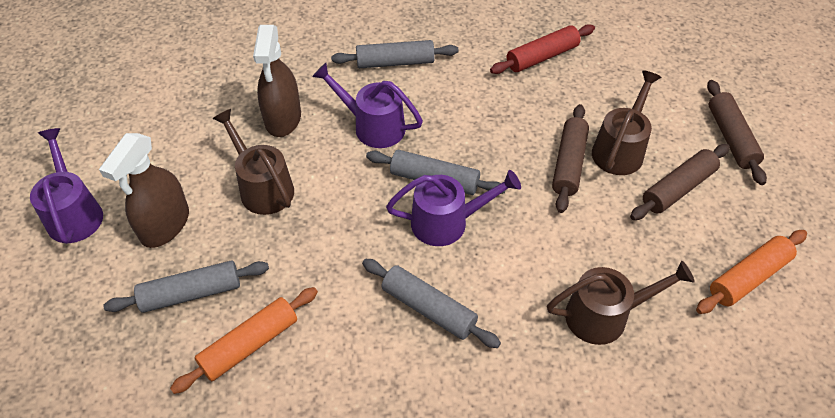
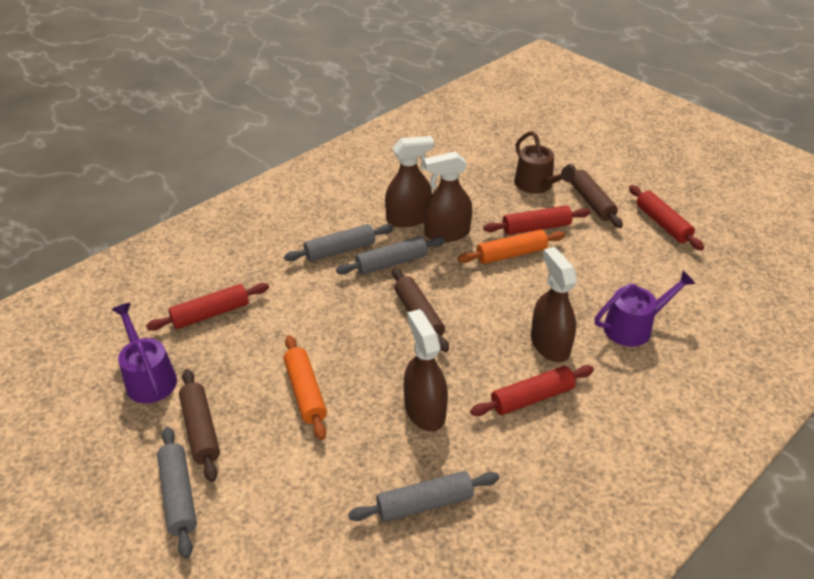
brown spray bottle: [99,133,189,248] [253,25,301,137] = 2 -> [385,136,434,227] [404,309,448,432] [424,152,472,242] [531,247,577,362] = 4
brown watering can: [212,109,294,215] [547,261,695,345] [592,70,661,175] = 3 -> [514,131,575,194] = 1
purple watering can: [30,128,103,244] [312,63,423,148] [386,170,521,246] = 3 -> [112,303,177,404] [595,271,696,347] = 2
red rolling pin: [490,24,595,74] = 1 -> [146,283,269,331] [470,365,594,416] [484,206,590,235] [629,185,704,251] = 4

